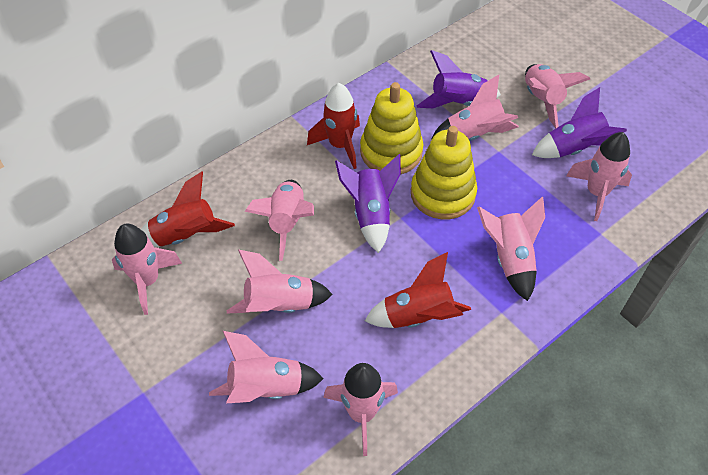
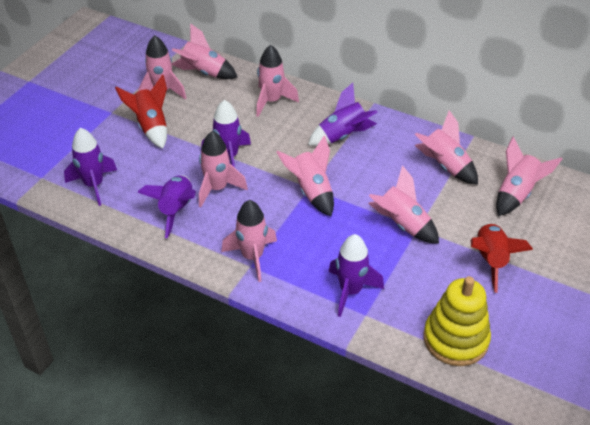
purple rocket: [335,154,401,253] [417,50,501,108] [532,87,627,158] = 3 -> [64,128,117,206] [137,175,196,238] [201,100,251,168] [308,83,377,146] [329,234,384,317] = 5
red rocket: [141,172,235,247] [307,83,360,169] [365,252,471,328] = 3 -> [115,74,167,149] [471,223,533,293] = 2
yellow stacking toy: [360,82,423,174] [411,126,477,219] = 2 -> [424,276,491,366] = 1

